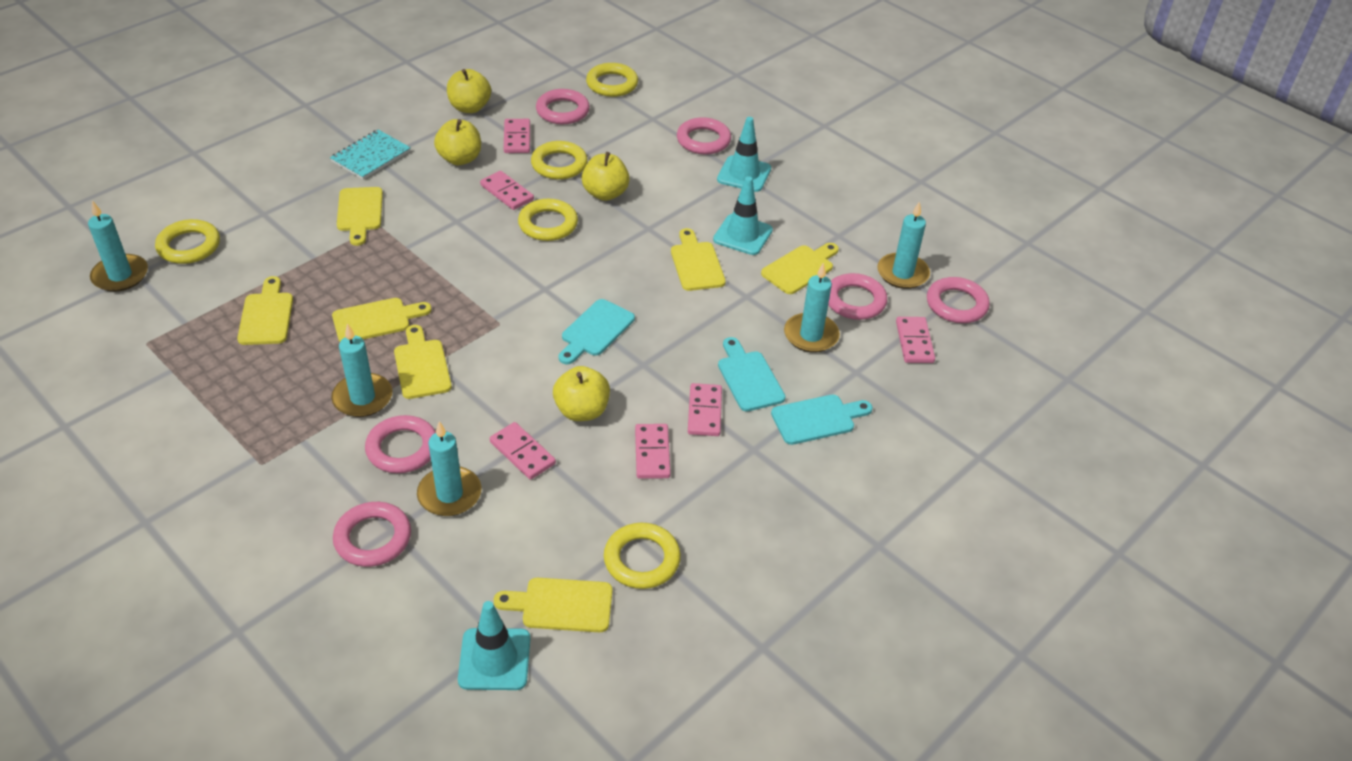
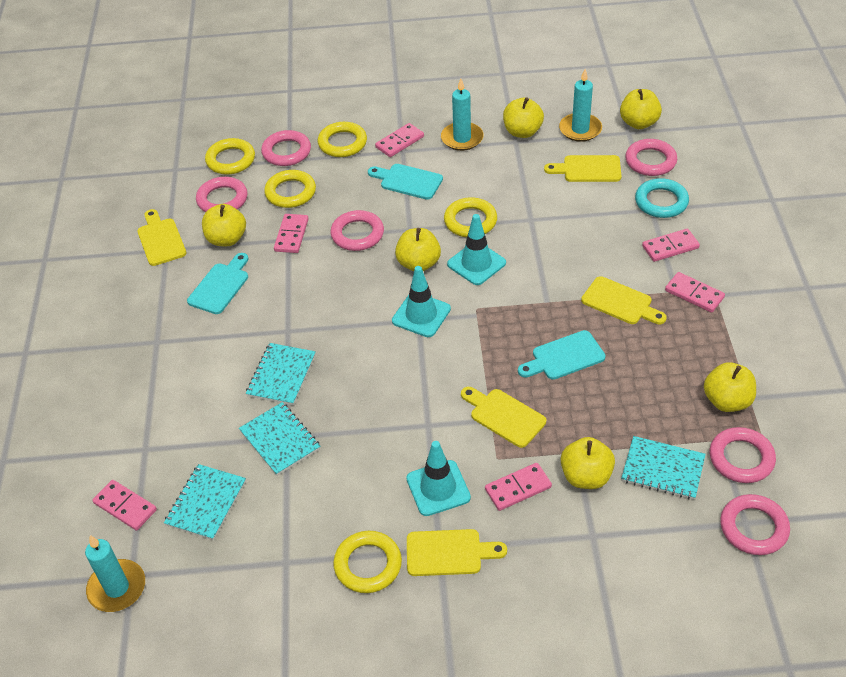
turquoise candle: [88,201,148,292] [331,323,392,417] [417,421,481,516] [784,263,840,353] [877,201,930,289] = 5 -> [85,535,145,612] [441,78,484,151] [559,69,602,142] = 3
turquoise notebook: [330,130,411,180] = 1 -> [164,464,246,540] [239,402,321,476] [246,343,316,405] [621,436,706,500] = 4
turquoise ring: none = 0 -> [635,178,689,218] = 1
yellow apple: [434,119,481,165] [447,69,491,113] [553,366,610,421] [582,152,630,201] = 4 -> [202,204,246,246] [395,228,441,271] [503,97,544,138] [561,437,615,489] [620,89,662,129] [704,362,756,412] = 6
yellow cutting board: [237,276,293,345] [332,298,431,342] [337,187,383,246] [394,325,452,399] [494,578,612,632] [671,228,726,291] [761,243,839,294] = 7 -> [137,209,186,266] [407,529,507,576] [461,387,546,448] [544,155,622,182] [581,276,667,324] = 5

